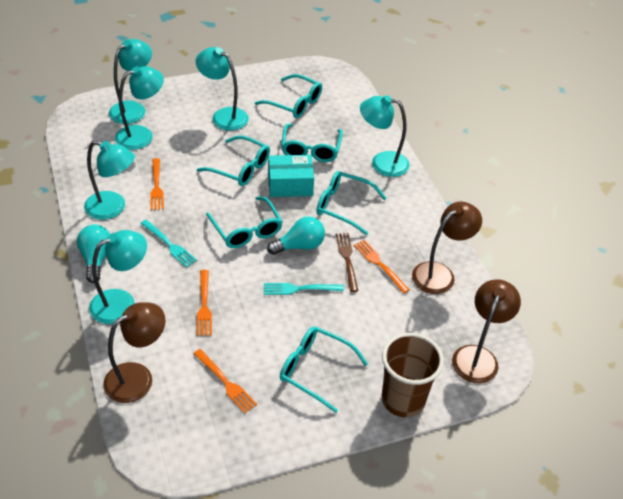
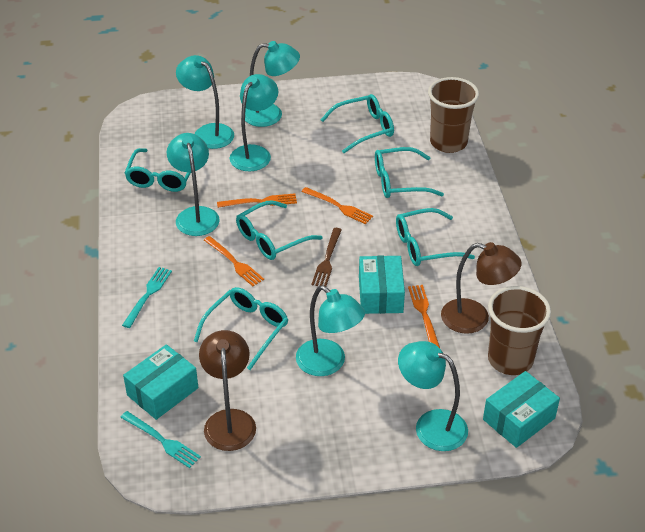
brown cup: [381,333,444,417] = 1 -> [428,77,479,153] [488,286,551,375] = 2
brown lamp: [103,302,165,403] [412,201,482,294] [452,279,521,384] = 3 -> [199,330,256,451] [441,242,522,334] = 2
turquoise box: [268,155,314,197] = 1 -> [123,344,198,420] [359,256,405,314] [483,371,560,448] = 3
turquoise light bulb: [77,225,110,283] [267,217,325,255] = 2 -> none = 0

